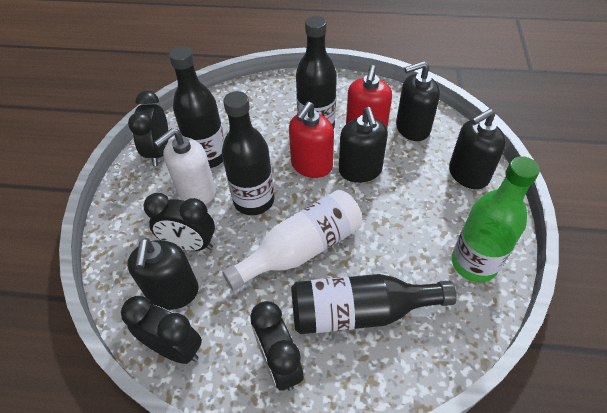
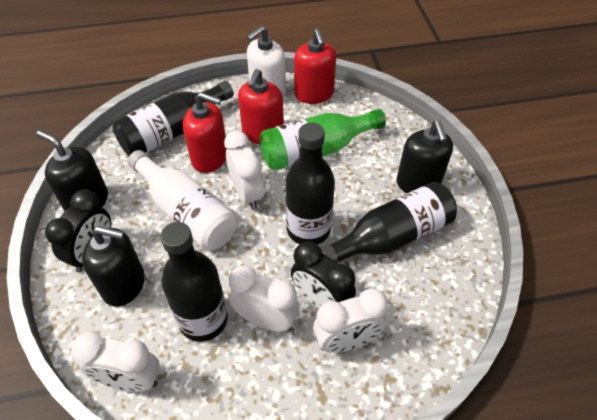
black clock: [121,296,202,364] [128,91,168,166] [143,193,215,251] [250,301,304,391] = 4 -> [45,190,111,272] [291,241,356,308] = 2
black soap dispenser: [127,238,199,310] [339,107,388,183] [396,61,440,141] [449,109,506,189] = 4 -> [36,131,108,211] [82,226,145,306] [397,120,453,193] = 3
red soap dispenser: [289,102,334,178] [346,65,392,128] = 2 -> [183,92,227,173] [238,69,284,144] [294,29,336,104] = 3
white clock: none = 0 -> [71,331,160,392] [224,131,265,210] [229,265,299,332] [313,289,388,353] = 4

